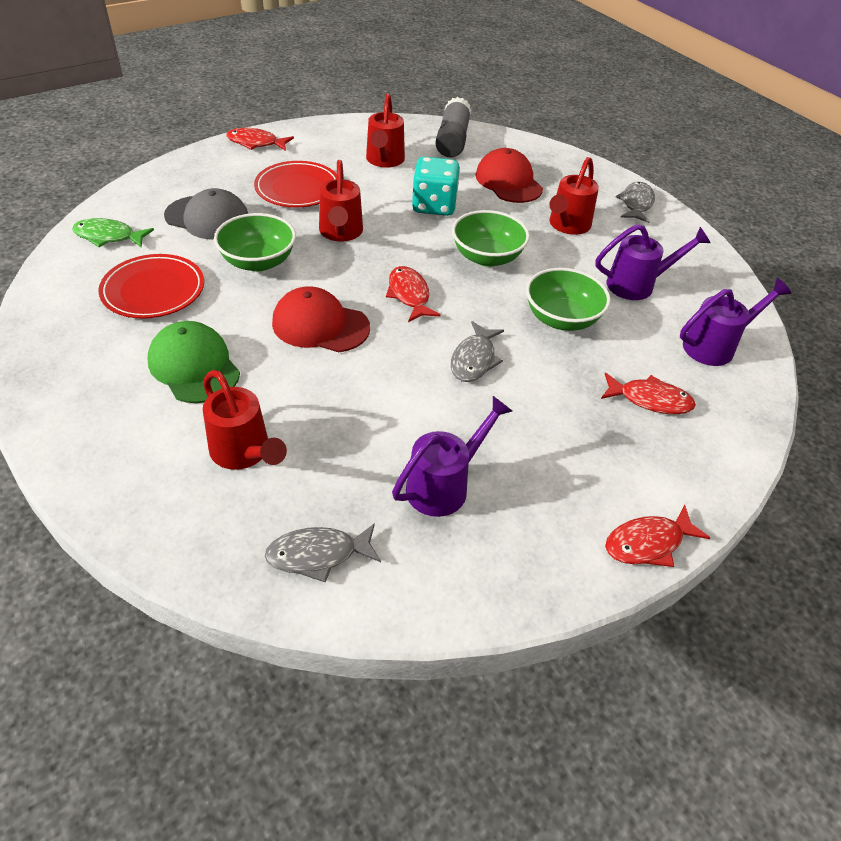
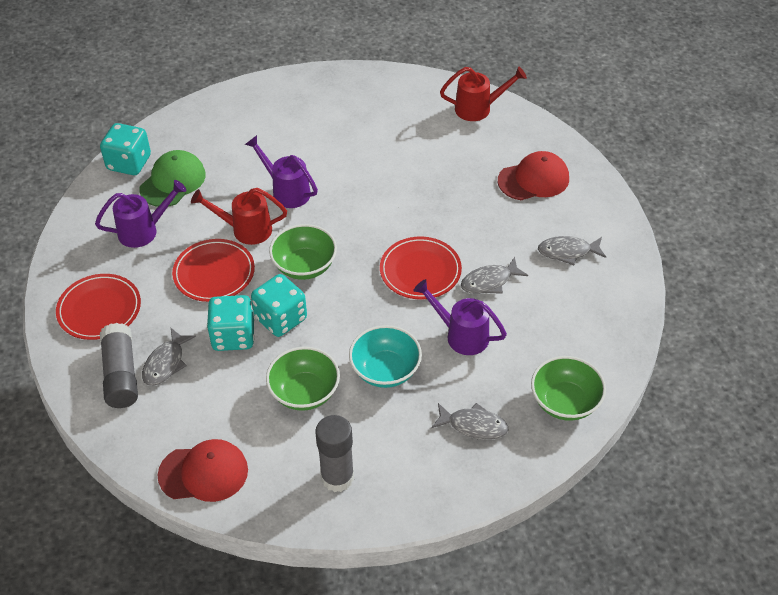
green fish: [72,218,154,247] = 1 -> none = 0
grey cap: [164,188,248,239] = 1 -> none = 0
grey fish: [265,523,381,583] [451,321,504,382] [616,182,655,223] = 3 -> [142,328,196,386] [431,403,508,440] [461,257,528,294] [538,236,606,265] = 4
grey glue stick: [435,97,471,158] = 1 -> [100,323,138,408] [315,415,354,492] = 2
red fish: [226,128,294,151] [386,266,441,322] [601,373,696,414] [605,505,710,567] = 4 -> none = 0
red plate: [98,254,204,319] [254,161,337,208] = 2 -> [56,274,141,340] [172,239,255,302] [380,236,462,300] = 3
red watering can: [203,370,287,470] [319,160,363,242] [366,93,405,168] [549,157,599,235] = 4 -> [191,188,287,245] [440,66,527,121] = 2
turquoise bowl: none = 0 -> [349,325,422,388] = 1
turquoise dice: [412,157,460,216] = 1 -> [100,123,151,175] [207,295,254,351] [251,274,307,337] = 3

